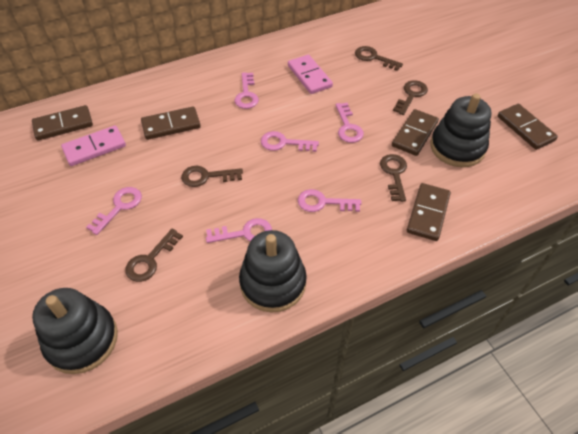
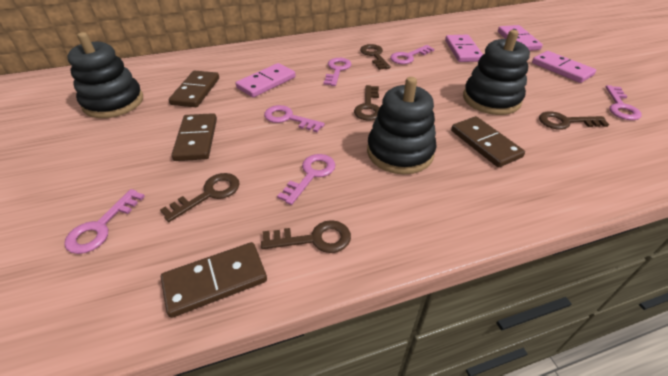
brown domino: [32,105,93,140] [141,106,201,140] [392,109,439,156] [407,183,451,241] [498,104,558,150] = 5 -> [161,242,267,318] [169,71,219,107] [172,113,217,161] [451,116,525,168] = 4
pink domino: [61,126,126,166] [288,55,333,94] = 2 -> [236,63,296,97] [445,35,483,62] [498,25,543,51] [532,51,596,83] = 4

